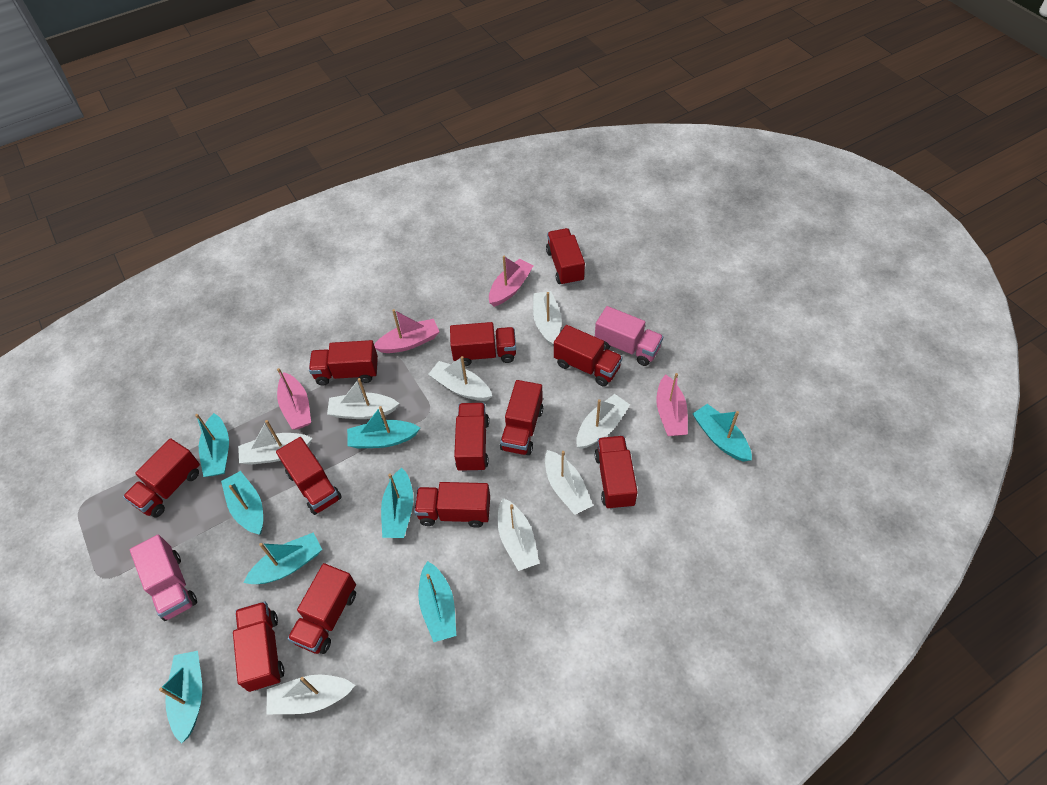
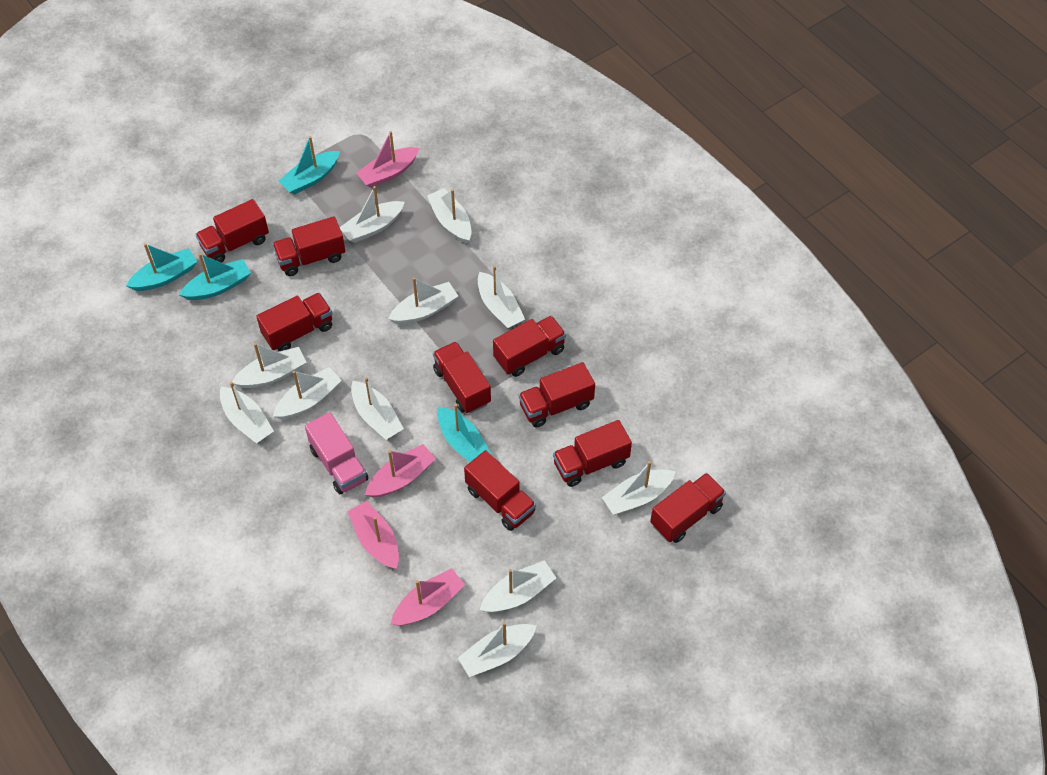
pink truck: [130,534,197,621] [595,306,664,366] = 2 -> [305,412,368,494] = 1
red truck: [123,438,200,518] [233,602,284,692] [276,437,342,515] [288,563,356,654] [309,340,378,386] [414,482,490,528] [450,322,516,366] [454,403,489,472] [500,380,543,455] [546,228,585,286] [554,325,623,386] [595,436,638,510] = 12 -> [195,199,269,263] [256,293,333,351] [272,216,345,276] [433,341,491,413] [464,450,536,531] [493,316,566,377] [519,362,595,427] [553,420,632,487] [650,473,726,543] = 9
turquoise boat: [159,651,202,743] [195,413,229,477] [221,471,263,535] [243,533,322,584] [347,406,420,448] [381,468,413,538] [418,561,456,642] [693,404,752,462] = 8 -> [126,243,197,291] [179,253,251,300] [279,136,340,195] [437,404,492,462] = 4
white boat: [238,420,313,465] [267,675,355,714] [327,378,399,419] [428,356,492,401] [498,498,539,571] [533,291,562,346] [545,450,593,515] [576,394,630,449] = 8 -> [220,382,274,443] [232,343,307,388] [273,367,342,419] [340,186,405,243] [351,377,404,440] [388,277,458,324] [427,188,471,244] [458,622,536,677] [478,265,525,329] [480,560,556,612] [602,461,676,515] = 11

